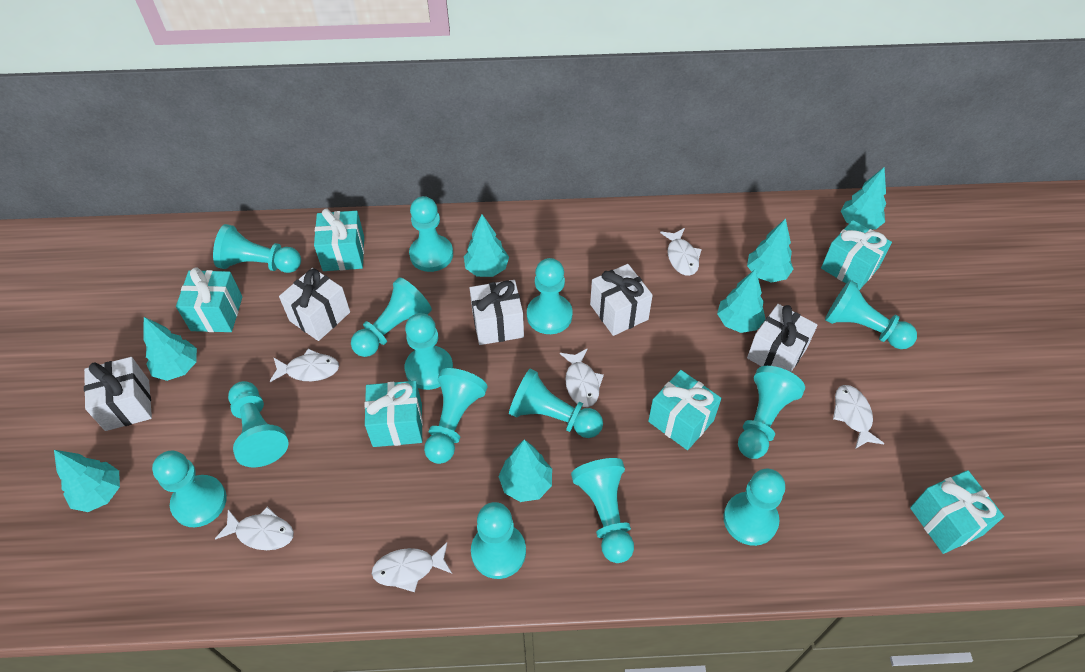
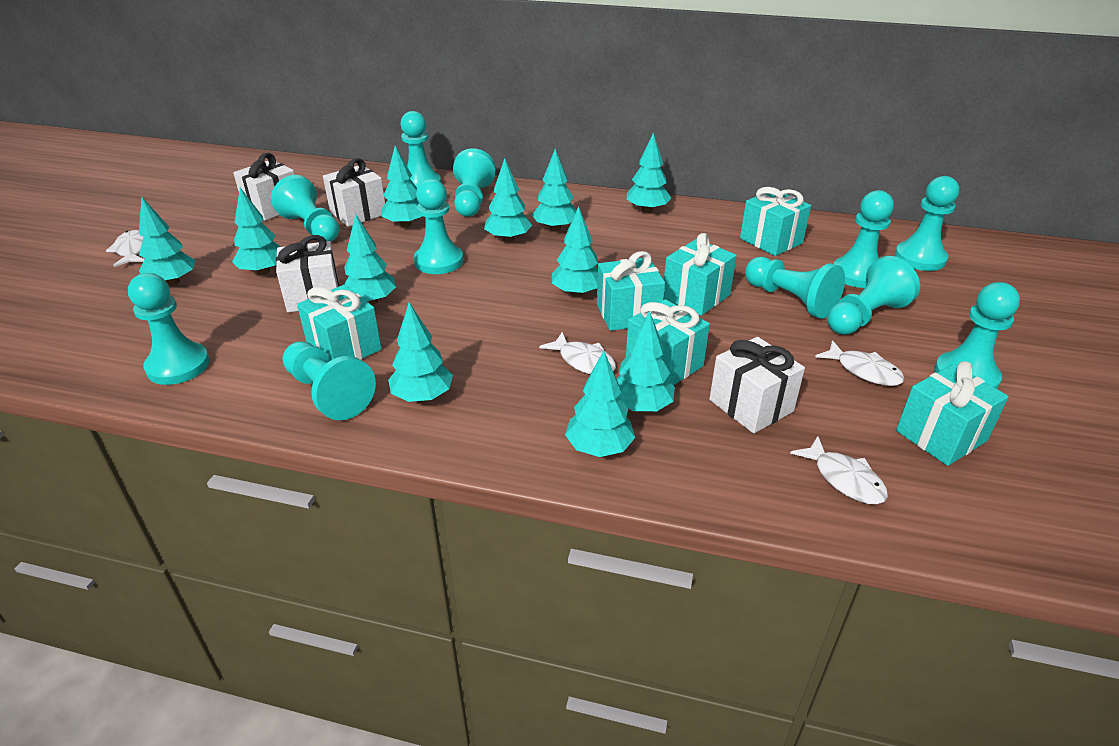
turquoise pawn: [152,451,227,527] [213,224,301,273] [228,381,289,467] [351,277,432,357] [405,313,453,390] [409,196,453,272] [424,368,488,464] [471,502,526,579] [509,369,603,438] [527,258,573,334] [571,458,634,563] [723,469,785,546] [738,366,805,459] [825,280,917,349] = 14 -> [128,273,210,385] [271,175,340,242] [283,342,376,420] [400,111,441,187] [414,179,463,274] [453,148,496,217] [745,257,845,319] [827,256,920,335] [834,190,894,288] [895,176,959,271] [934,282,1020,389] = 11
turquoise tree: [54,450,120,512] [143,317,197,381] [464,214,509,277] [498,440,552,502] [717,269,765,333] [747,218,793,283] [841,167,886,230] = 7 -> [139,197,196,286] [232,188,281,275] [344,214,396,305] [381,146,422,227] [388,302,453,402] [484,158,532,242] [532,149,577,231] [552,206,598,297] [565,351,635,457] [617,311,675,412] [627,133,671,213] = 11
white fish: [215,507,294,550] [269,349,339,382] [372,542,452,592] [560,348,604,407] [660,228,702,276] [833,385,885,449] = 6 -> [106,230,145,267] [539,332,616,374] [790,436,888,504] [815,340,905,386] = 4
white gift: [84,357,152,431] [279,268,350,341] [470,280,524,345] [590,264,653,336] [747,304,818,372] = 5 -> [233,153,295,221] [276,235,339,312] [323,158,385,227] [709,337,805,433] = 4

